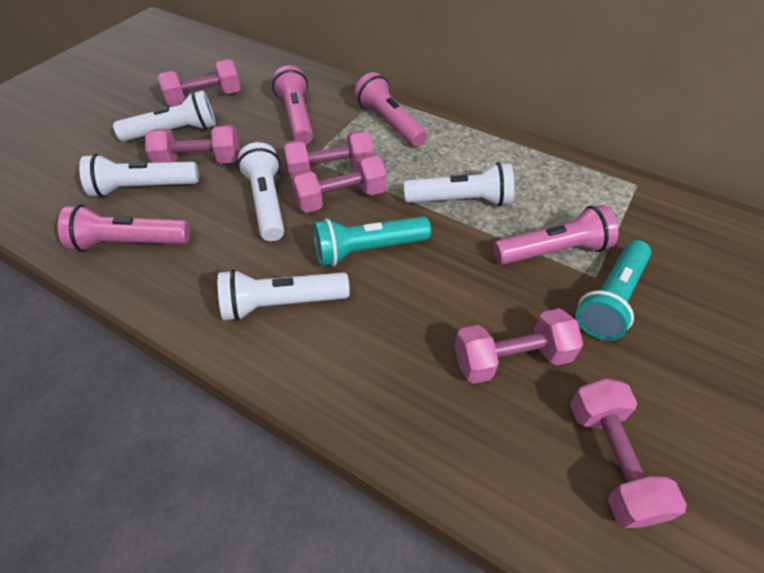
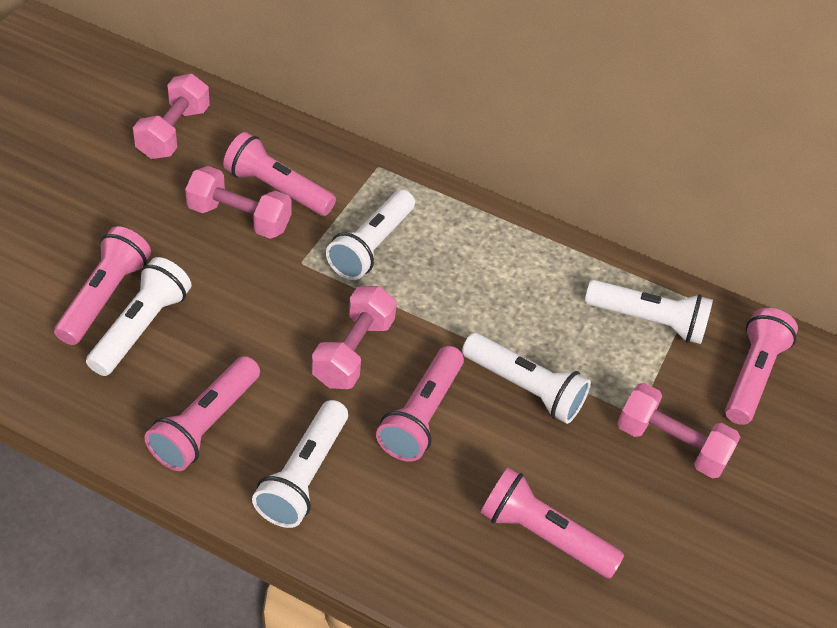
pink dumbbell: [145,125,240,163] [157,59,241,106] [283,130,374,178] [291,153,387,213] [455,309,583,384] [570,379,687,528] = 6 -> [133,74,210,159] [185,166,292,239] [311,286,397,389] [617,383,740,478] = 4
pink flashlight: [58,204,190,252] [272,66,313,145] [354,72,427,147] [493,205,618,265] = 4 -> [54,226,151,345] [144,356,260,471] [223,132,336,216] [376,346,464,462] [481,468,624,579] [725,308,798,425] = 6
turquoise flashlight: [313,216,431,266] [575,240,651,341] = 2 -> none = 0

